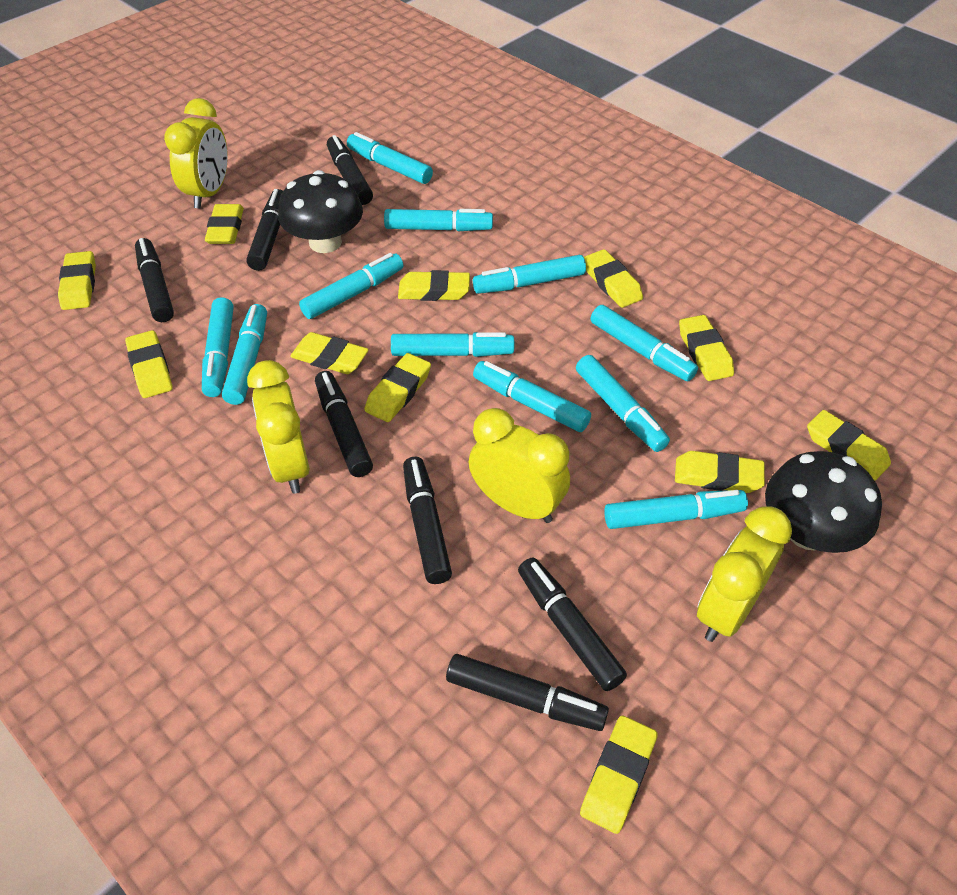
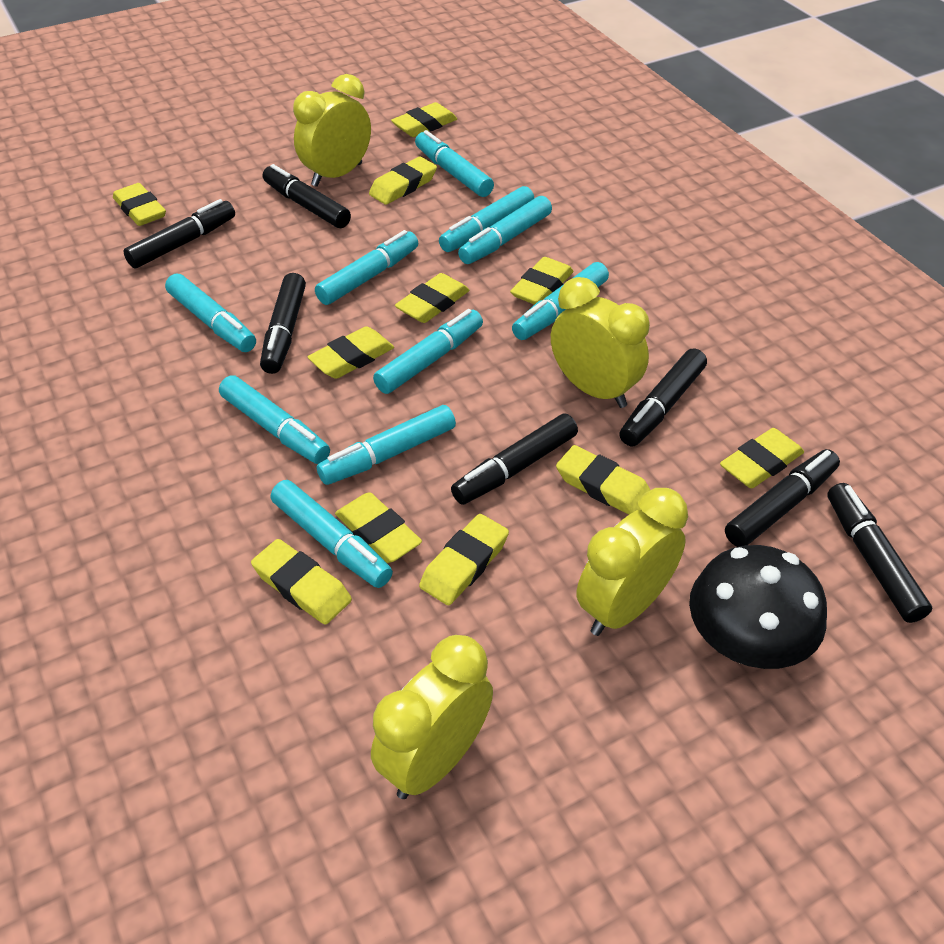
black mushroom: [278,170,363,253] [765,451,882,553] = 2 -> [689,545,827,669] = 1
turquoise marker: [202,297,234,397] [222,304,267,405] [299,253,403,319] [347,132,433,184] [384,209,493,231] [391,332,514,357] [473,255,586,294] [473,361,591,432] [576,355,670,452] [590,305,698,381] [604,490,748,529] = 11 -> [165,273,256,352] [219,375,330,464] [271,480,393,588] [315,230,418,305] [317,405,456,485] [373,309,483,394] [415,130,494,197] [439,186,534,252] [458,196,552,264] [512,262,609,340] = 10

